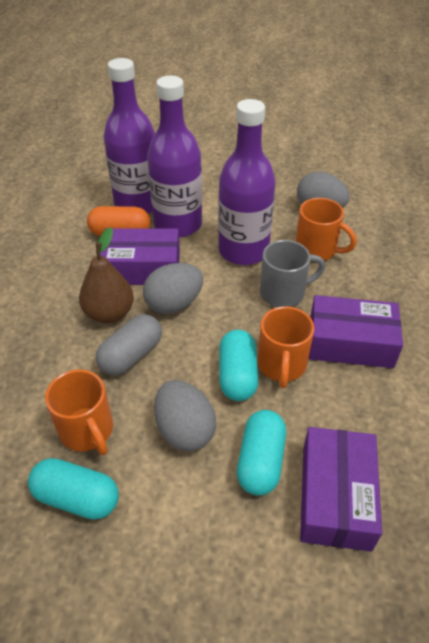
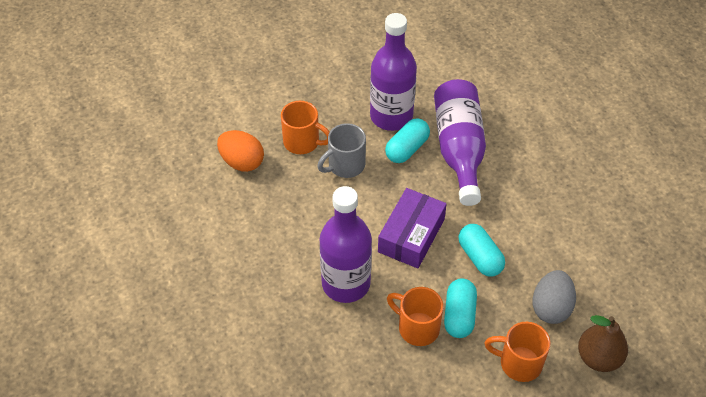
grey capsule: [96,314,162,376] = 1 -> none = 0
grey egg: [143,263,203,314] [154,380,216,452] [297,172,349,208] = 3 -> [532,270,576,324] = 1
orange capsule: [87,206,151,236] = 1 -> none = 0
orange egg: none = 0 -> [217,130,264,172] = 1
purple box: [100,228,180,285] [300,427,382,552] [309,295,403,368] = 3 -> [378,188,447,268] = 1

